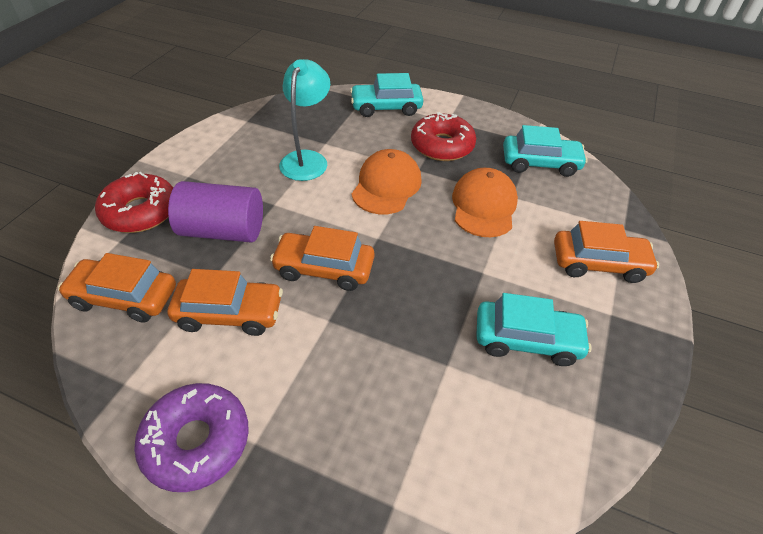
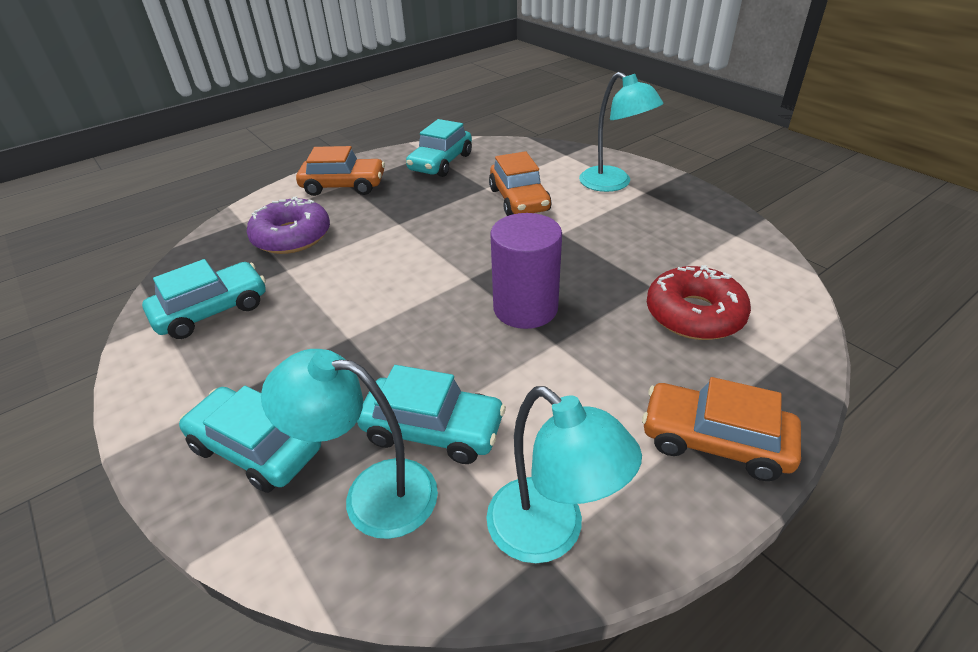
orange cap: [351,149,422,214] [452,168,518,237] = 2 -> none = 0
orange car: [58,253,176,323] [167,269,283,336] [270,226,374,291] [554,221,659,283] = 4 -> [296,146,385,196] [489,151,552,216] [642,377,801,481] = 3
red donut: [95,172,173,233] [411,112,476,161] = 2 -> [647,265,751,340] = 1
turquoise car: [350,73,423,117] [476,293,592,366] [503,125,588,177] = 3 -> [142,259,266,339] [179,386,321,493] [357,365,506,464] [406,119,472,177] = 4
turquoise lamp: [279,59,330,181] = 1 -> [261,349,438,539] [486,386,642,563] [579,72,664,192] = 3

